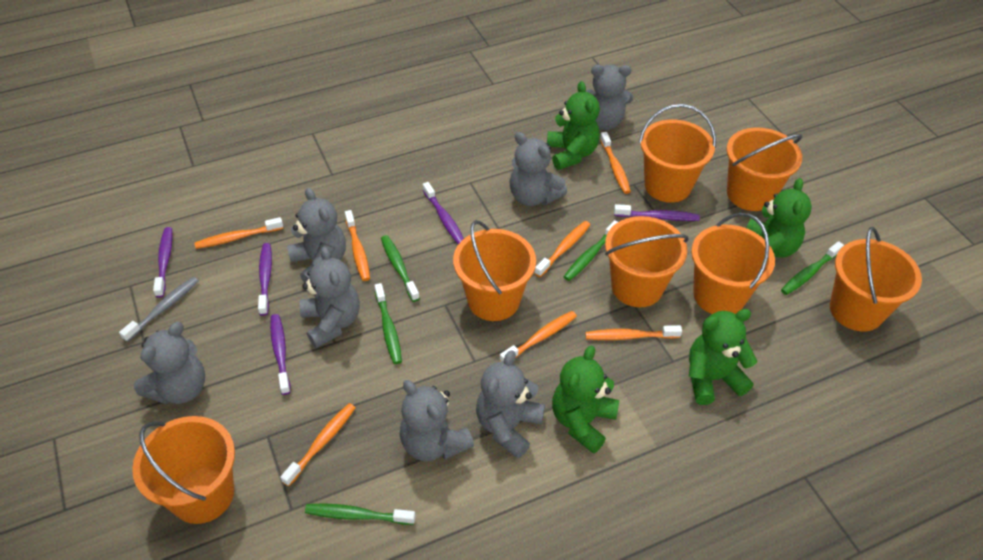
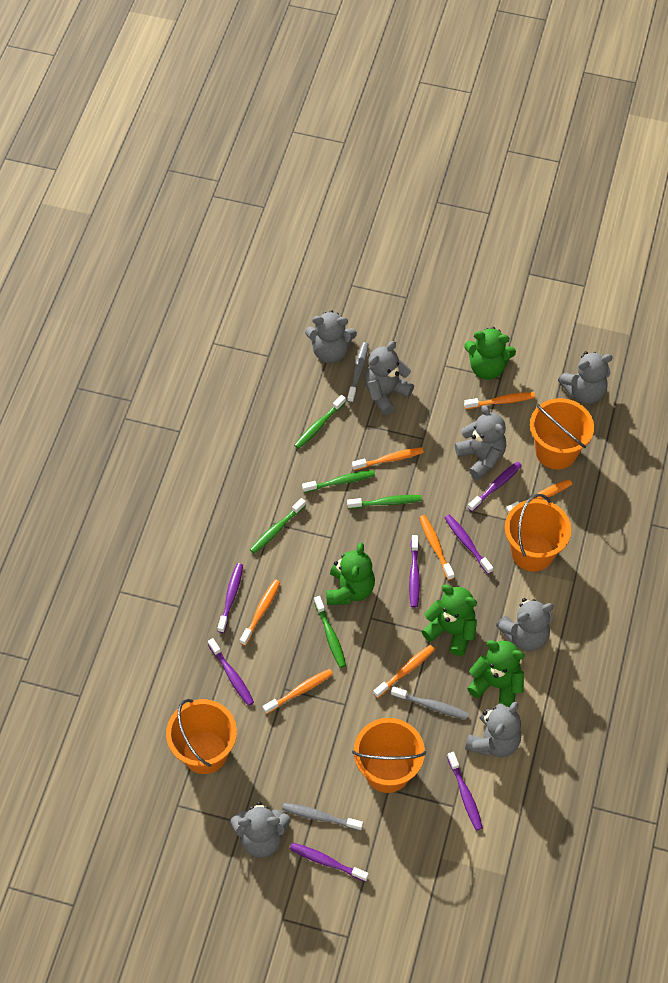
grey toothbrush: [119,277,199,342] = 1 -> [282,803,363,831] [347,342,368,403] [391,686,469,719] = 3
orange bucket: [132,416,235,524] [453,220,536,321] [605,216,689,307] [639,104,716,203] [691,213,775,314] [726,127,802,211] [830,227,922,332] = 7 -> [166,699,237,774] [352,718,426,793] [505,494,571,572] [530,398,594,470] = 4
purple toothbrush: [153,227,173,298] [258,243,272,316] [270,314,291,395] [423,182,464,244] [614,204,700,221] = 5 -> [208,638,254,706] [218,563,243,633] [290,842,369,882] [409,535,420,608] [445,514,493,574] [447,752,483,831] [468,462,522,512] = 7

